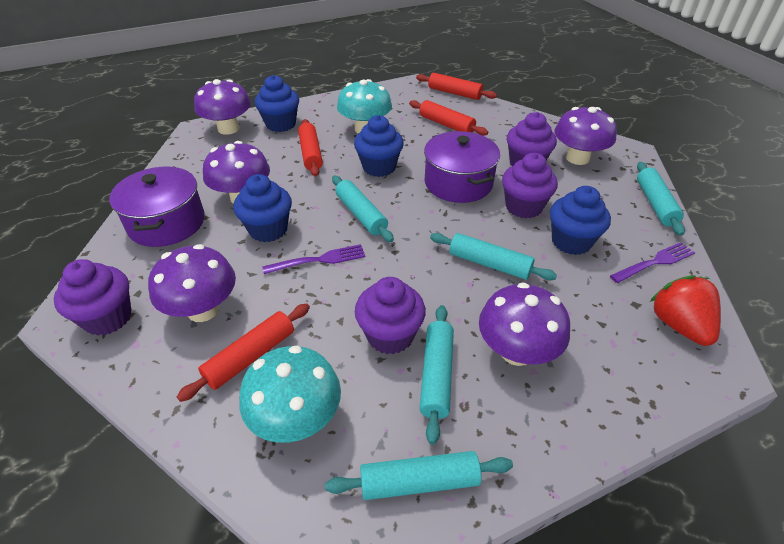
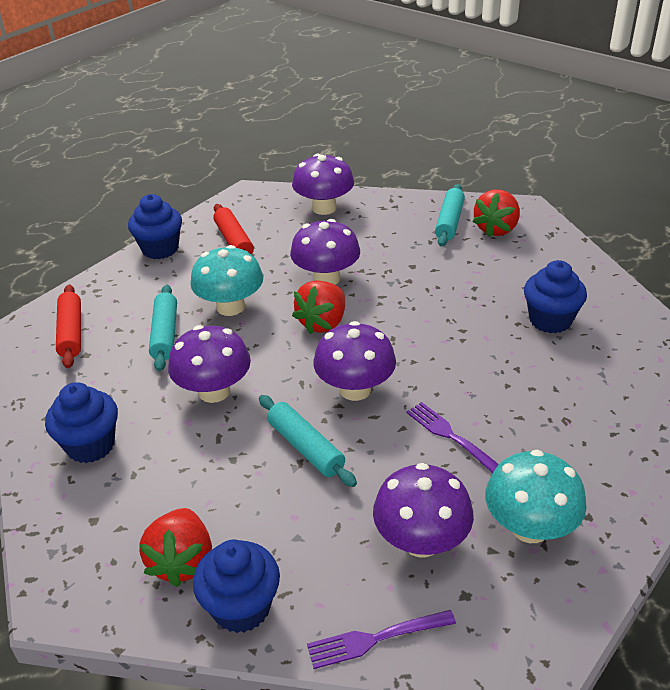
purple cupcake: [54,259,131,336] [355,277,426,354] [502,153,558,218] [507,112,557,166] = 4 -> none = 0
purple pot: [109,167,205,247] [424,131,500,203] = 2 -> none = 0
red rolling pin: [177,304,310,402] [298,119,323,177] [409,100,488,136] [416,73,497,100] = 4 -> [56,284,81,368] [213,204,254,255] = 2
red strawberry: [650,275,721,346] = 1 -> [139,508,212,587] [292,280,345,334] [472,189,520,237] = 3
turquoise rolling pin: [325,451,513,500] [332,176,394,242] [419,305,454,445] [430,233,557,280] [637,162,685,236] = 5 -> [149,285,177,372] [259,395,357,487] [435,184,465,247] = 3

